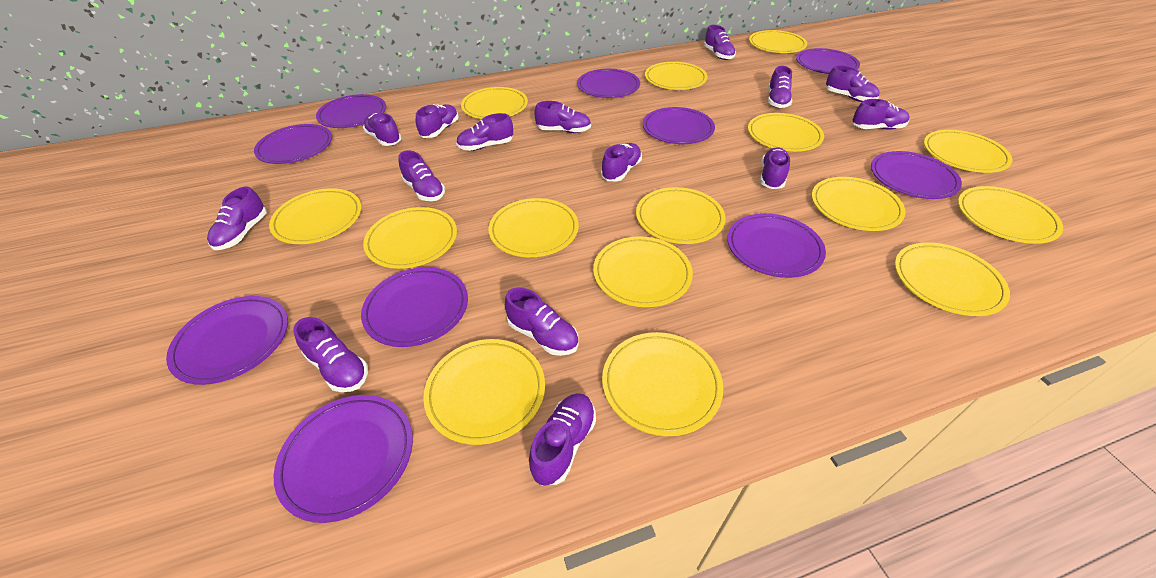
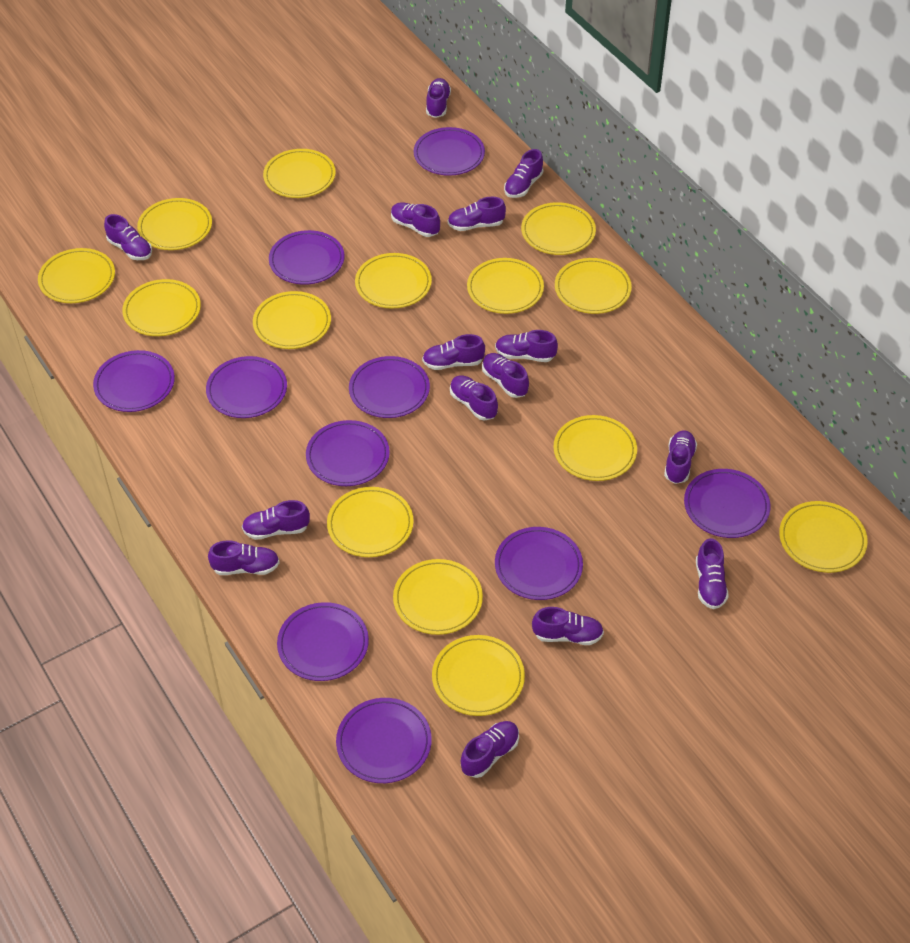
yellow plate: [269,188,361,244] [363,207,457,269] [423,339,545,445] [461,87,528,119] [488,198,579,257] [593,236,693,307] [602,332,723,436] [636,187,726,244] [645,62,707,90] [748,113,824,152] [749,30,807,53] [812,177,906,231] [895,242,1010,316] [924,130,1012,173] [958,186,1063,244] = 15 -> [38,248,115,303] [122,279,201,336] [137,198,212,250] [253,291,331,349] [263,149,336,198] [327,487,414,557] [355,253,432,309] [393,559,483,635] [432,635,525,716] [467,258,544,314] [521,202,596,255] [553,415,637,481] [555,258,632,314] [779,501,868,573] = 14

